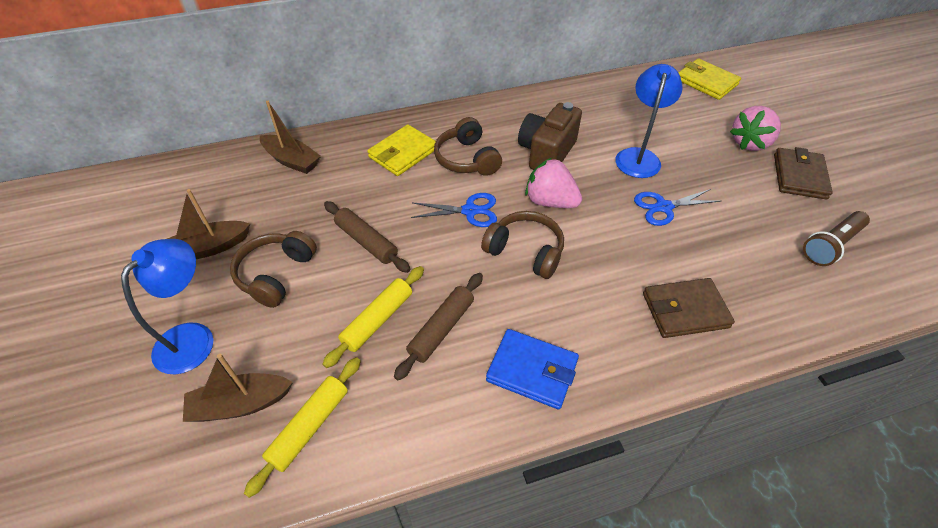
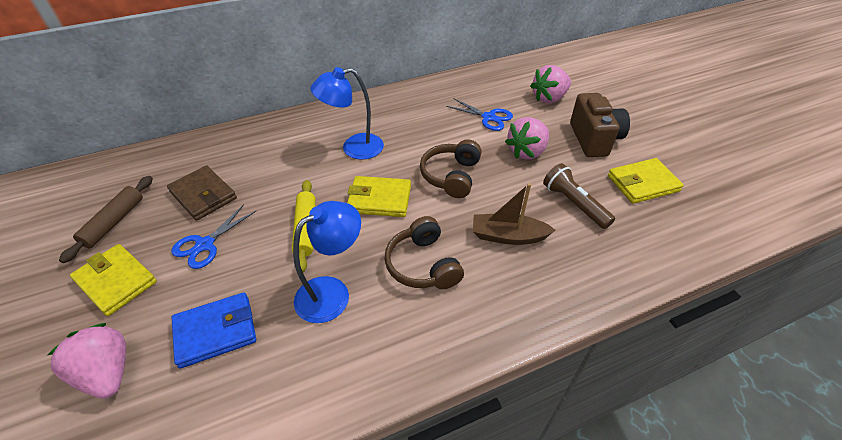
brown boat: [167,189,250,259] [183,354,293,422] [260,101,321,174] = 3 -> [473,183,555,245] = 1
brown headphones: [230,231,317,308] [434,117,502,176] [481,211,564,279] = 3 -> [385,216,464,289] [420,140,482,198] = 2
brown rolling pin: [324,201,410,273] [394,273,483,380] = 2 -> [59,176,153,263] = 1
brown wallet: [643,278,735,338] [774,147,833,200] = 2 -> [167,165,237,221] = 1
pink strawberry: [525,158,582,208] [730,106,781,151] = 2 -> [48,323,126,399] [505,117,549,159] [530,65,571,103] = 3
yellow rolling pin: [244,357,361,498] [322,266,424,368] = 2 -> [292,180,316,273] = 1
yellow wallet: [367,124,436,176] [678,58,741,100] = 2 -> [70,244,157,316] [347,176,411,217] [608,158,684,204] = 3

